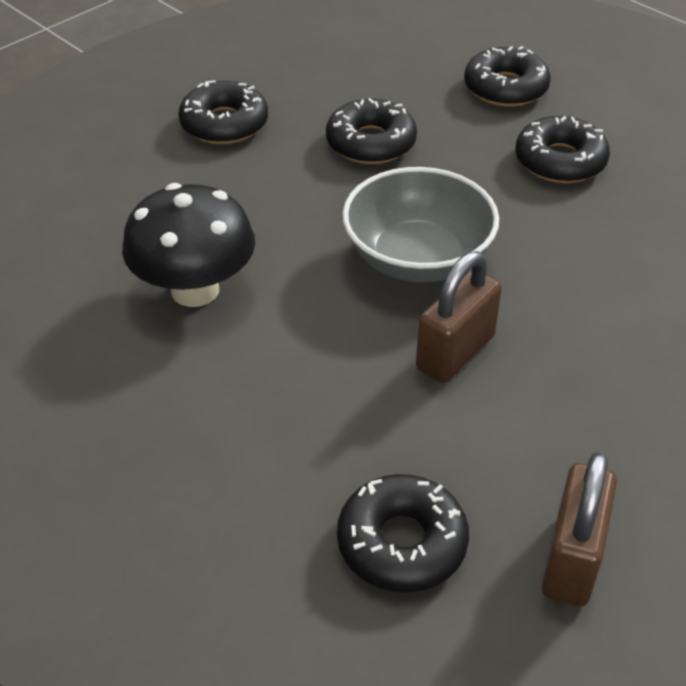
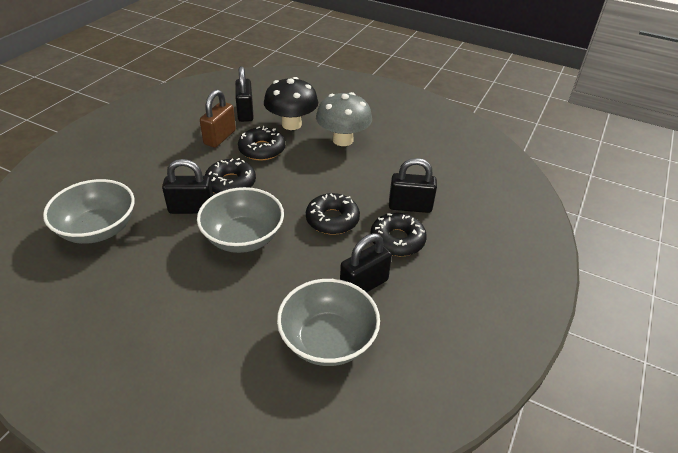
black donut: [178,81,268,144] [326,98,417,164] [337,474,469,592] [464,46,551,107] [516,116,610,183] = 5 -> [205,158,256,194] [238,126,285,160] [306,193,360,235] [370,213,427,256] = 4
black padlock: none = 0 -> [162,159,213,214] [235,66,254,122] [340,233,392,292] [389,158,437,213] = 4
brown padlock: [416,251,502,383] [542,452,617,606] = 2 -> [200,89,236,148] = 1
grey bowl: [342,167,499,282] = 1 -> [43,179,135,244] [197,187,284,253] [277,279,380,366] = 3
grey mushroom: none = 0 -> [316,92,372,146] = 1

